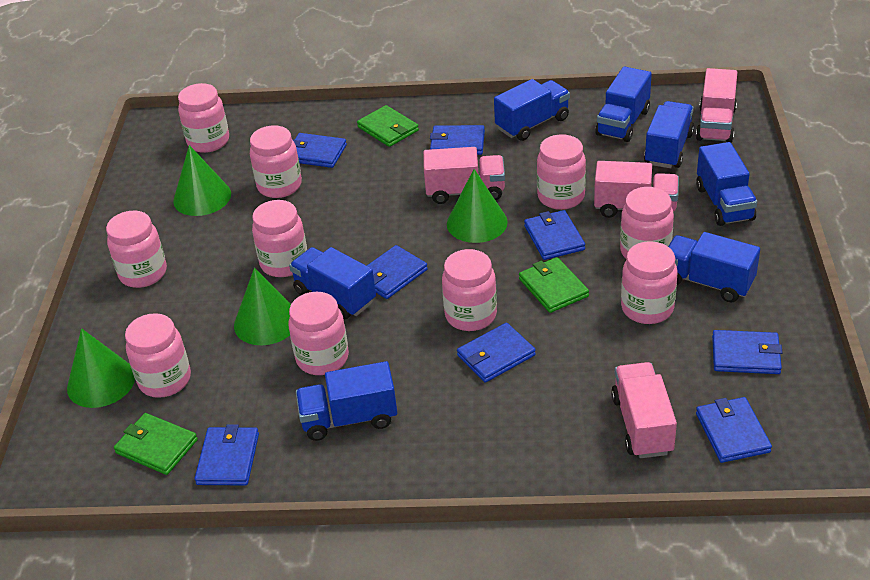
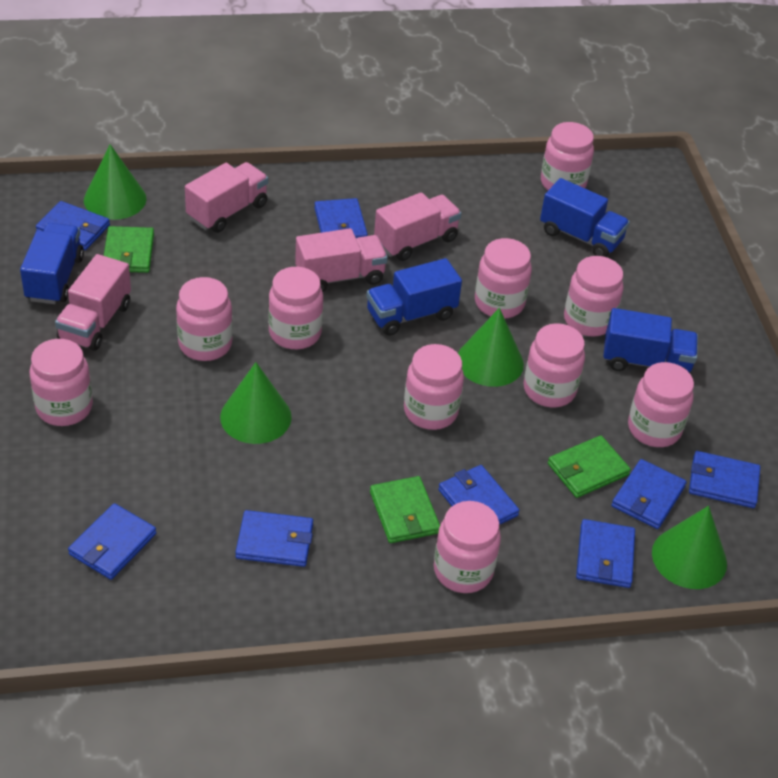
blue truck: [289,247,376,319] [296,361,397,441] [494,79,570,141] [595,66,652,142] [644,101,694,168] [668,232,760,303] [696,142,757,226] = 7 -> [20,223,84,304] [366,258,462,336] [540,178,630,257] [603,308,698,372] = 4

